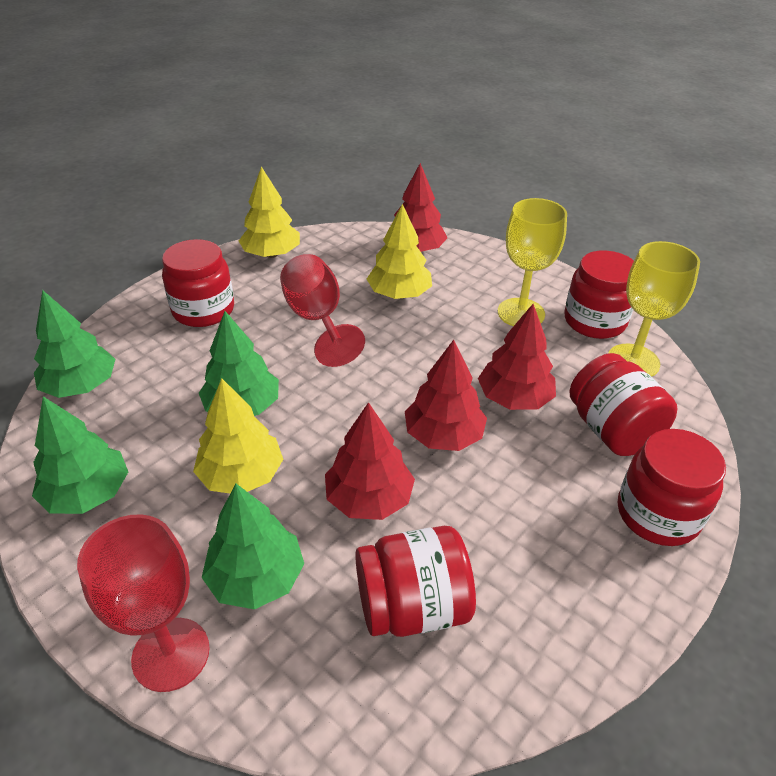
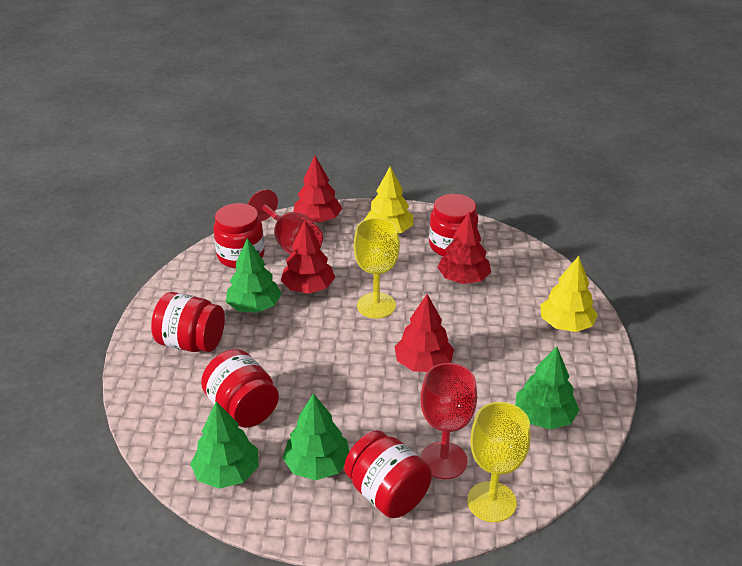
yellow tree: [193,378,283,493] [239,167,300,258] [367,204,432,299] = 3 -> [364,166,413,233] [540,256,598,332] = 2

